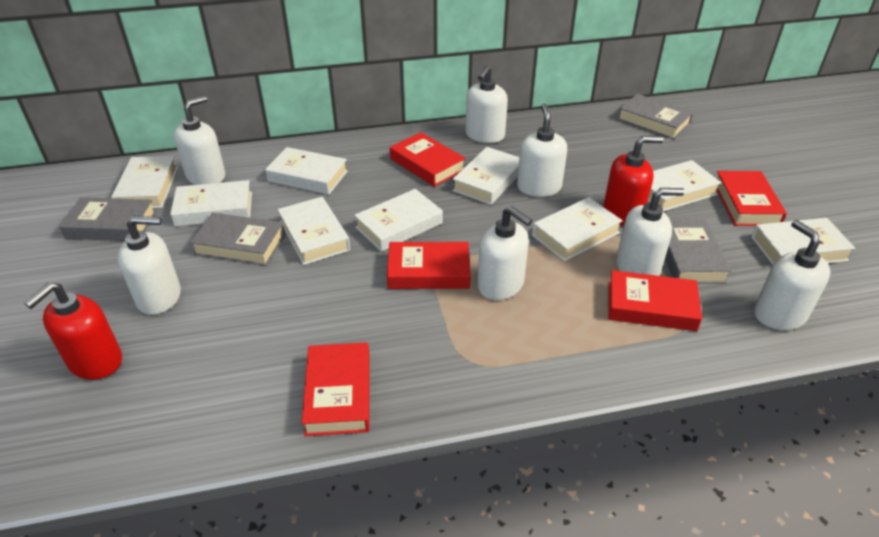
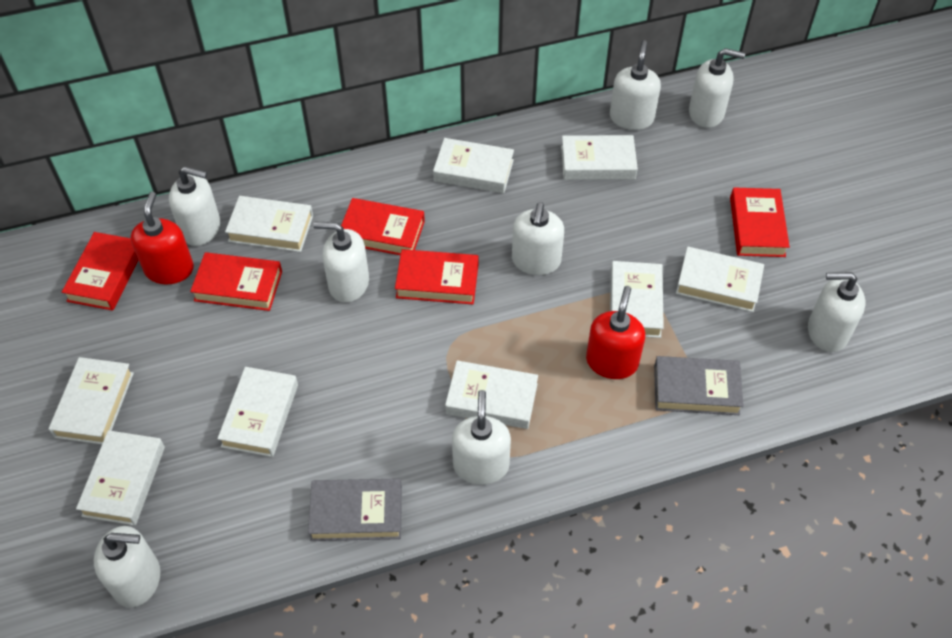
grey book: [59,197,156,241] [190,213,285,266] [618,94,693,140] [665,220,732,284] = 4 -> [308,478,402,541] [654,356,744,415] = 2
white soap dispenser: [118,216,181,315] [174,96,225,185] [466,65,508,143] [477,206,532,300] [517,104,567,197] [616,188,684,276] [754,220,830,330] = 7 -> [94,526,160,608] [169,166,220,246] [313,222,369,303] [452,390,511,485] [512,202,564,275] [610,40,661,130] [689,48,745,128] [808,272,866,352] = 8

